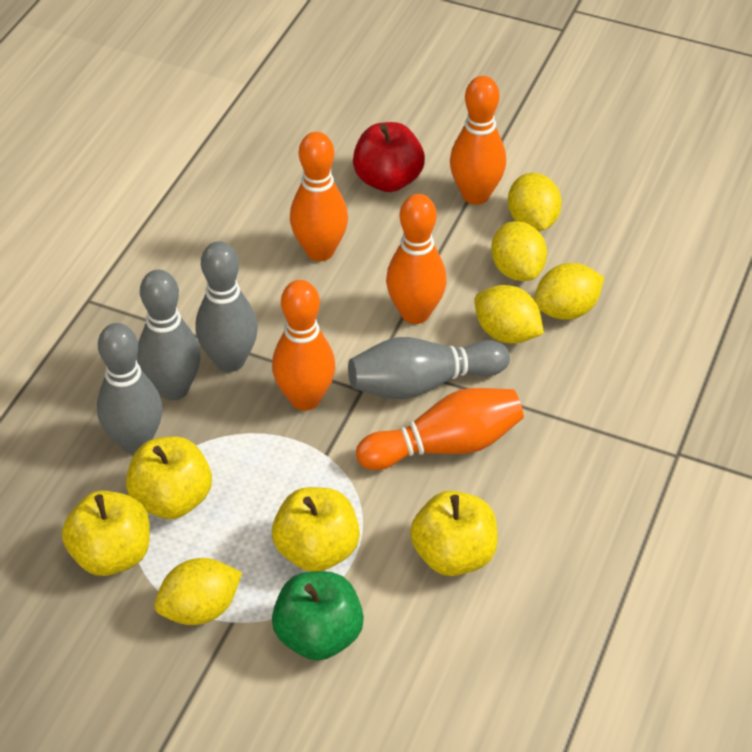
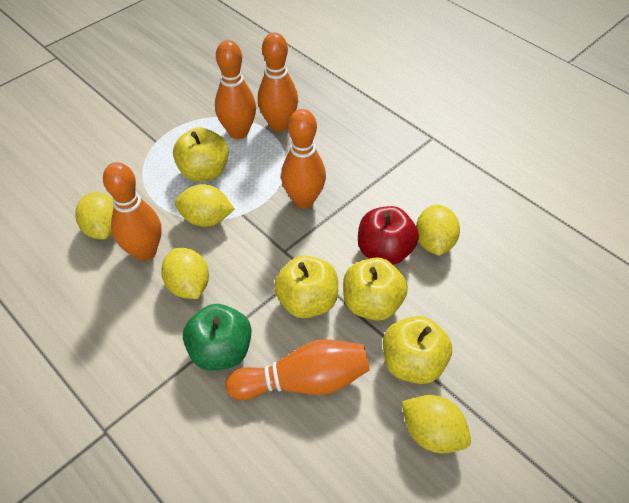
grey bowling pin: [97,323,162,454] [137,270,201,400] [196,241,258,372] [348,337,510,399] = 4 -> none = 0

